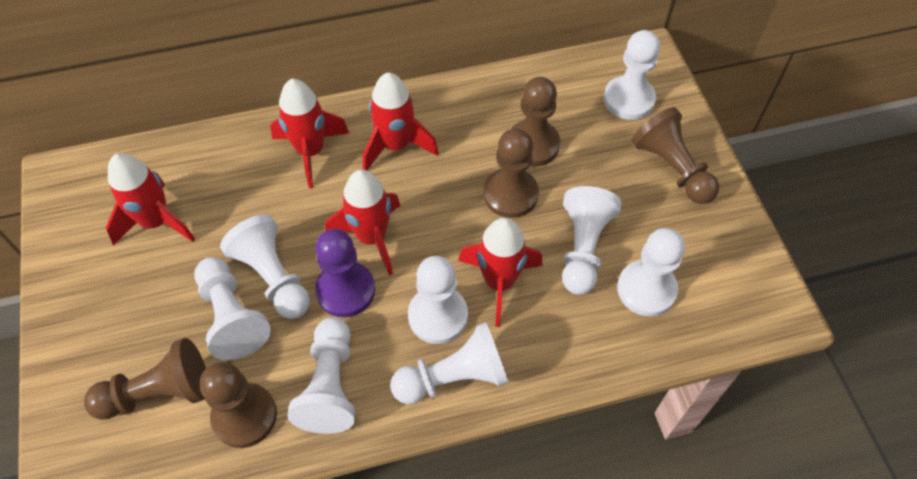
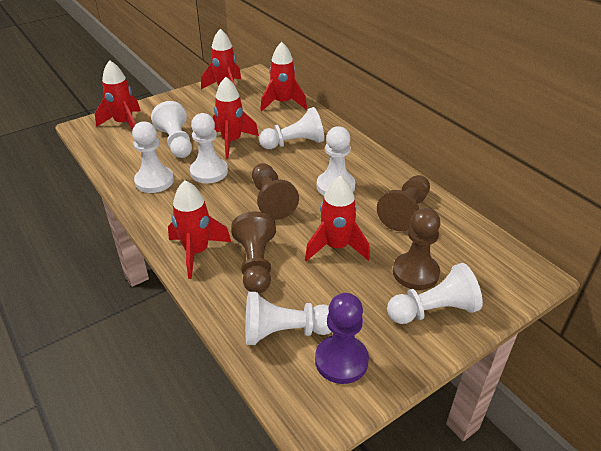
brown pawn: [84,338,206,420] [200,362,277,448] [483,128,539,218] [511,77,560,167] [631,107,719,204] = 5 -> [231,211,276,293] [252,163,299,220] [377,175,430,231] [393,208,441,290] = 4
red rocket: [106,153,195,245] [270,79,349,188] [325,169,400,275] [363,72,439,170] [458,217,543,327] = 5 -> [95,60,141,130] [168,180,231,279] [201,29,241,89] [212,77,259,158] [260,42,307,111] [305,175,370,261] = 6
white pawn: [194,257,271,360] [220,214,310,319] [287,318,356,434] [390,322,508,404] [408,256,468,344] [562,186,622,295] [604,30,660,120] [617,228,685,316] = 8 -> [132,121,174,193] [151,101,192,158] [190,113,228,183] [245,292,331,345] [259,107,324,149] [317,126,355,195] [387,263,483,324] = 7

